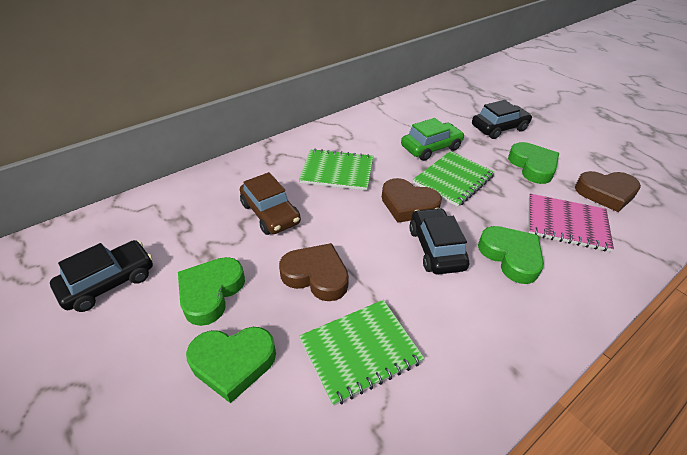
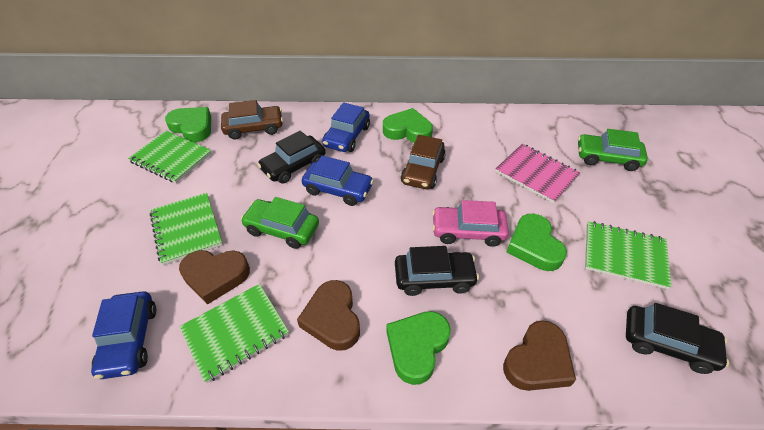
blue car: none = 0 -> [91,291,156,379] [302,155,374,206] [322,102,370,152] = 3
brown car: [240,172,301,235] = 1 -> [221,100,283,139] [401,135,446,189] = 2
green car: [401,118,465,161] = 1 -> [241,197,319,249] [578,129,648,171] = 2
green notebook: [299,149,373,191] [299,300,424,406] [413,151,495,207] = 3 -> [128,131,212,183] [150,193,223,265] [179,284,289,383] [585,221,671,289] = 4
pink car: none = 0 -> [432,200,509,247] = 1

